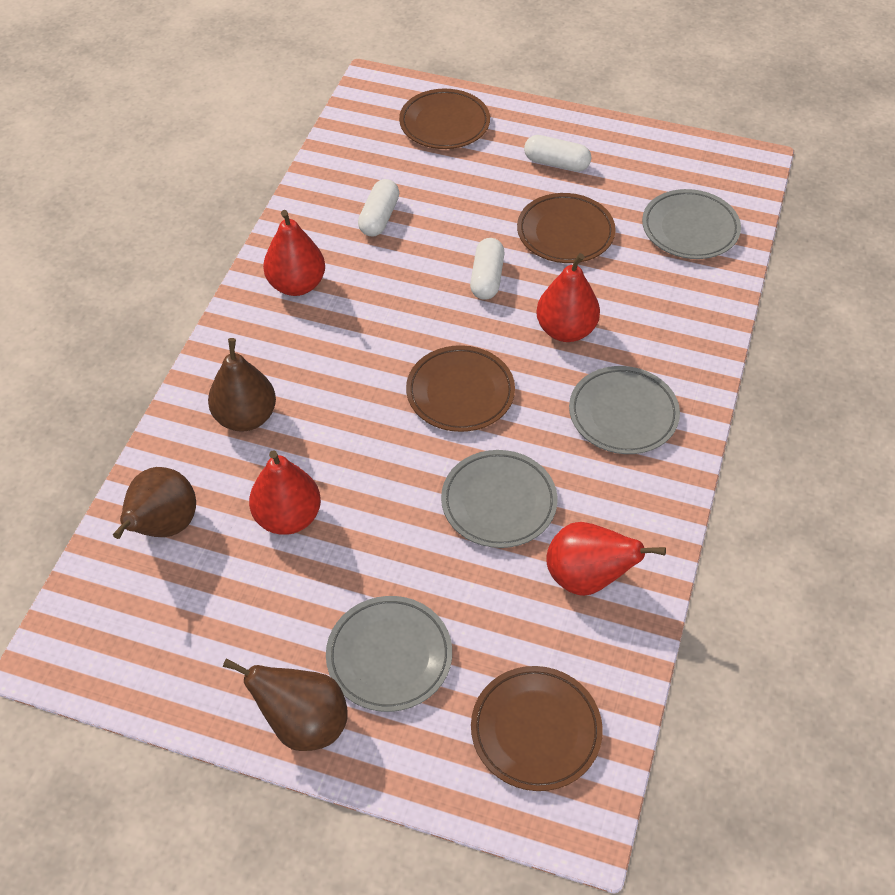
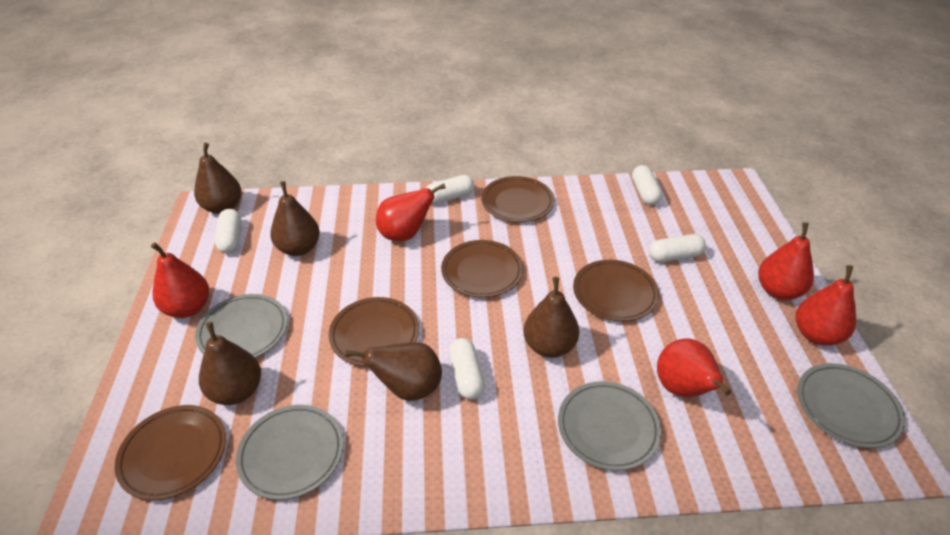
brown pear: [113,467,196,539] [208,338,276,432] [223,658,348,751] = 3 -> [194,142,241,214] [199,322,261,405] [270,181,320,256] [345,342,442,401] [523,277,579,358] = 5
brown plate: [399,89,490,149] [406,345,515,432] [471,666,603,791] [517,193,616,263] = 4 -> [114,405,226,500] [329,297,419,367] [441,240,523,298] [481,176,554,222] [573,260,659,321] = 5
red pear: [249,450,321,535] [263,210,325,296] [536,253,600,342] [546,522,666,596] = 4 -> [151,242,209,318] [376,183,446,241] [657,338,731,397] [758,222,814,300] [796,265,856,346] = 5
white capsule: [358,179,399,237] [470,238,505,300] [524,135,592,172] = 3 -> [215,209,241,253] [426,175,474,204] [449,338,485,399] [632,165,662,205] [649,234,706,262] = 5

